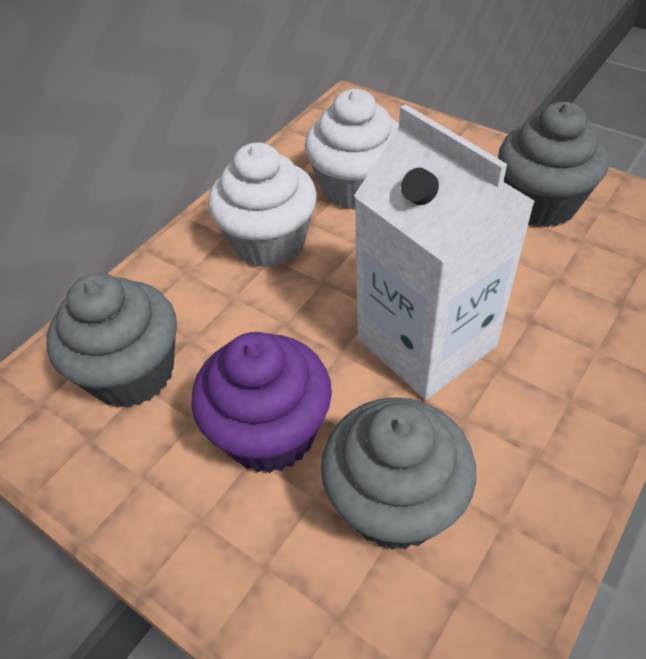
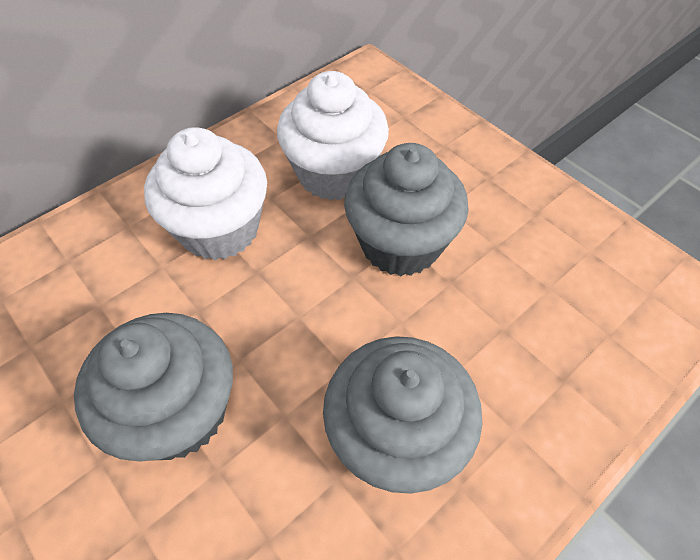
purple cupcake: [191,332,332,473] = 1 -> none = 0
white carton: [354,104,535,400] = 1 -> none = 0

